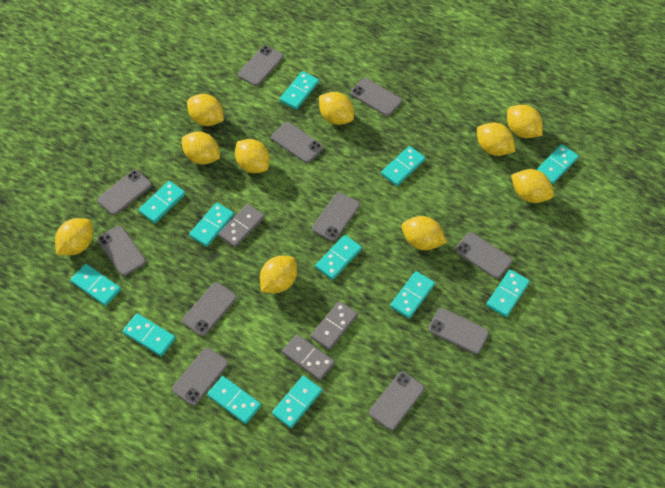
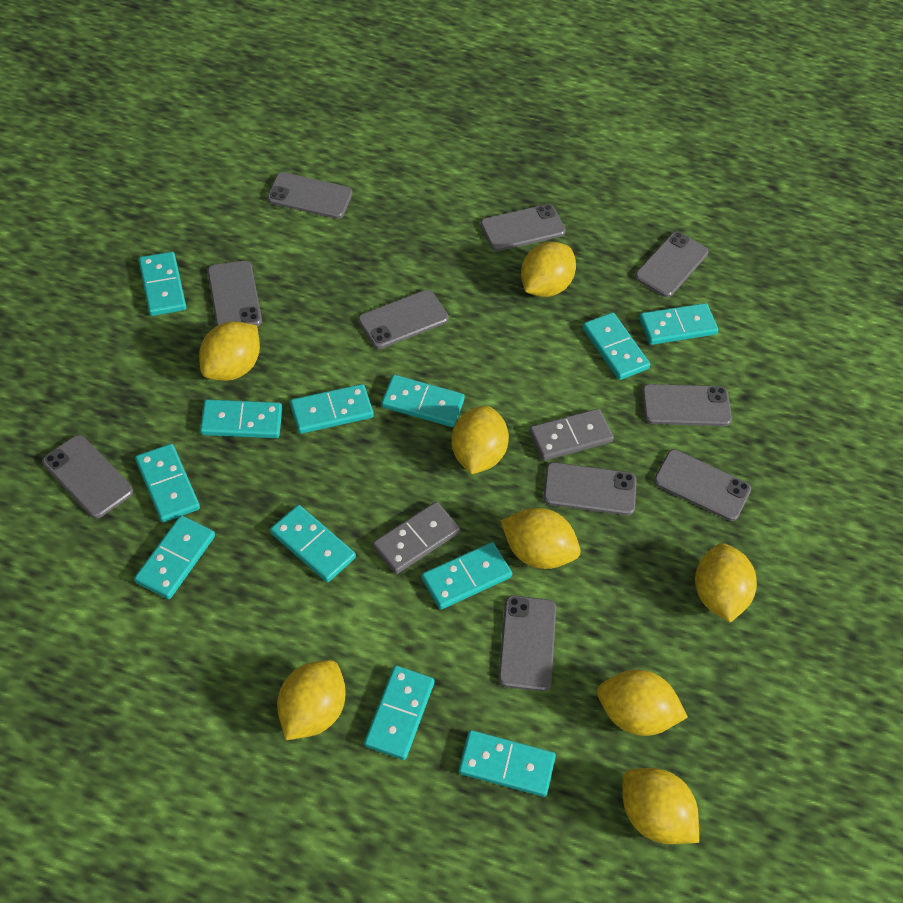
grey domino: [218,204,265,248] [282,334,335,381] [311,301,358,350] = 3 -> [372,502,460,574] [529,409,614,461] = 2
grey phone: [97,170,152,215] [97,226,146,276] [172,348,228,405] [182,282,237,336] [238,45,283,86] [271,122,323,163] [312,193,360,241] [350,78,402,116] [369,372,425,430] [428,308,489,354] [455,232,513,279] = 11 -> [42,435,133,518] [207,261,262,327] [267,172,352,219] [358,290,449,349] [480,204,566,251] [498,595,556,692] [543,462,637,516] [635,232,708,297] [642,384,732,426] [654,449,751,521] = 10
yellow lemon: [55,218,93,255] [182,131,220,165] [187,94,224,126] [235,139,270,173] [260,256,297,293] [319,92,354,125] [402,216,447,250] [477,122,516,156] [507,105,543,138] [511,169,554,203] = 10 -> [199,321,260,381] [277,660,346,740] [452,406,509,474] [501,508,581,569] [521,242,576,297] [597,670,688,736] [622,768,699,844] [695,543,757,623] = 8

